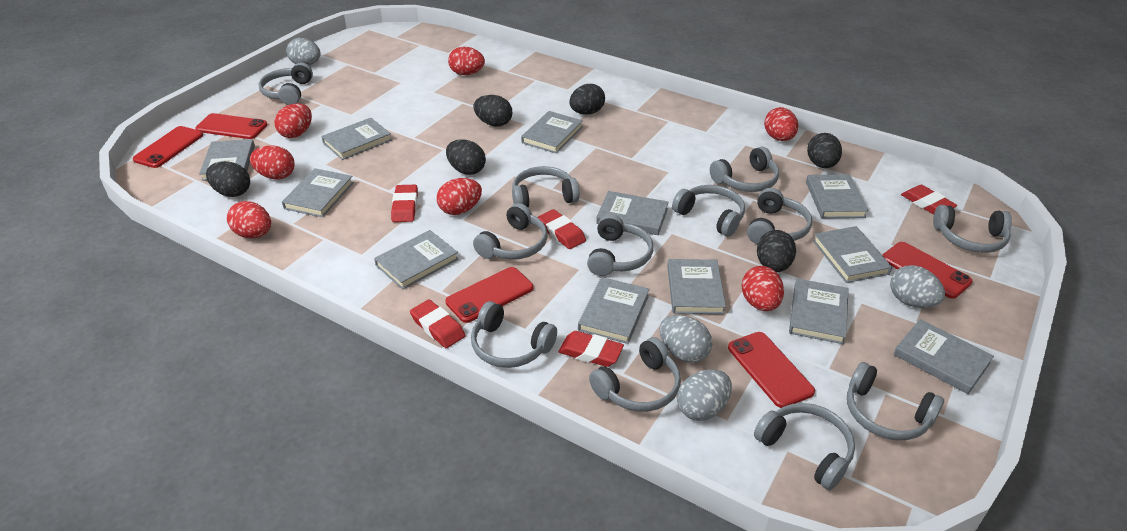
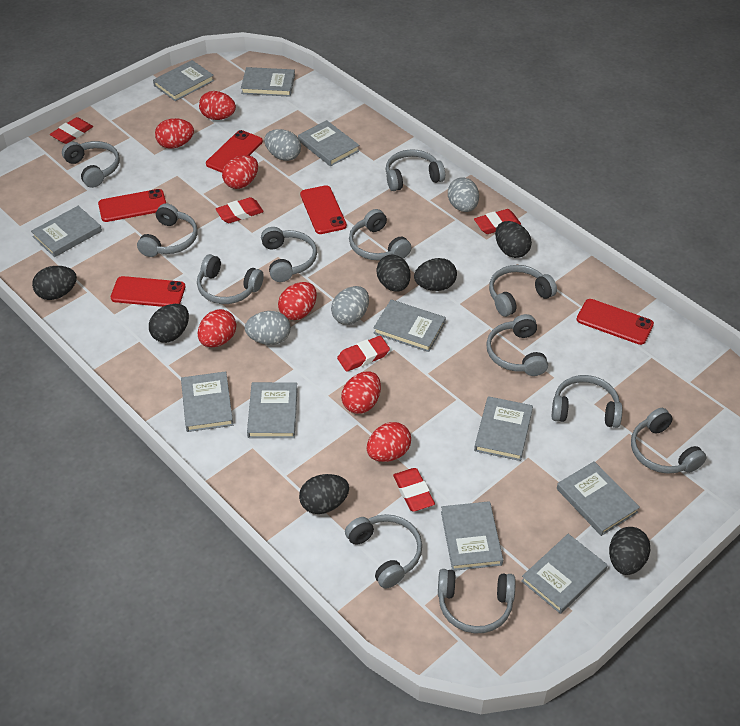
black egg: [206,161,250,197] [446,139,486,175] [473,95,512,127] [569,84,605,115] [757,230,796,272] [807,133,842,168] = 6 -> [32,266,77,300] [149,304,189,343] [299,474,349,514] [376,255,410,292] [414,258,457,291] [495,221,532,258] [609,527,650,575] = 7
grey book: [199,139,255,181] [282,168,354,217] [321,118,392,160] [374,230,458,290] [521,111,583,154] [578,277,649,344] [596,191,669,235] [667,259,726,314] [789,278,849,344] [806,174,868,218] [813,226,892,283] [894,319,994,394] = 12 -> [31,206,102,257] [153,60,214,101] [181,371,233,432] [241,67,295,97] [247,382,298,438] [298,120,359,166] [373,299,446,352] [441,501,503,571] [474,396,533,461] [521,534,608,614] [557,461,640,536] = 11

